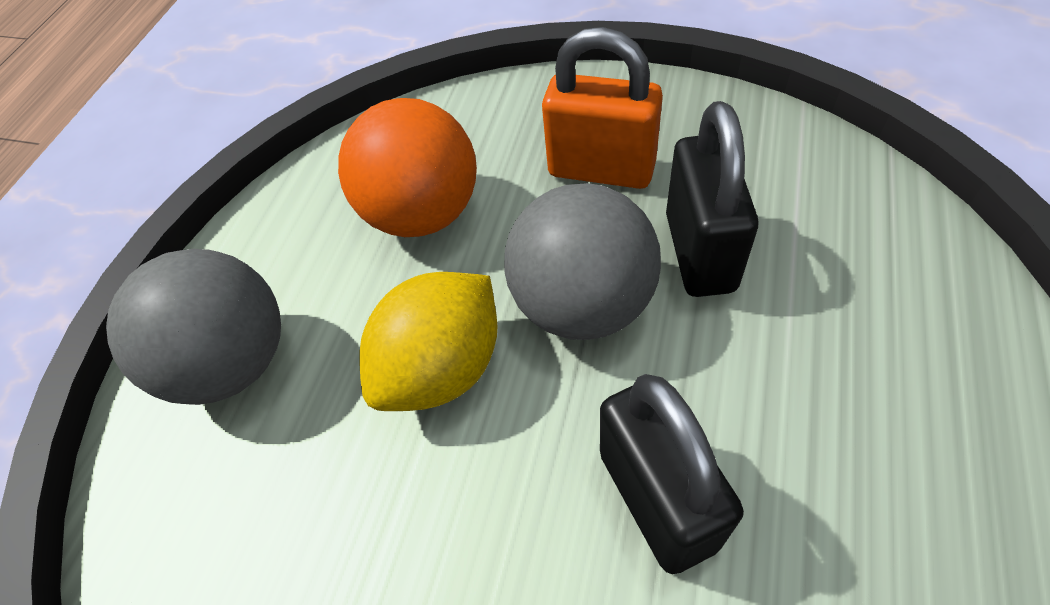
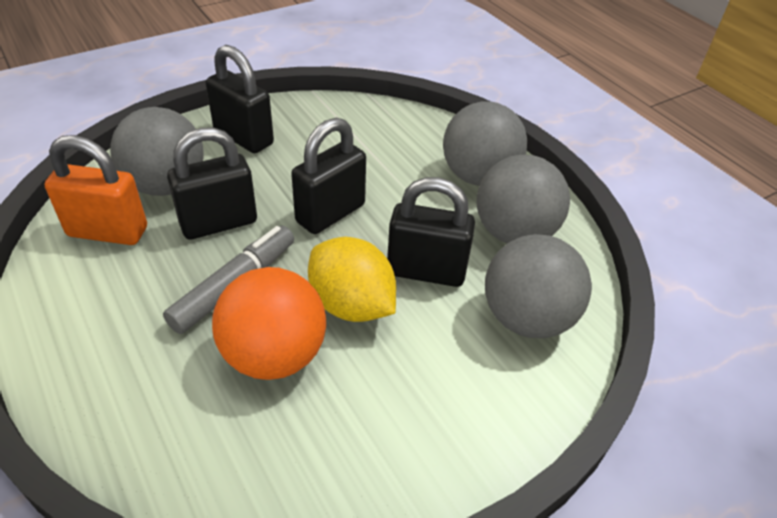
black padlock: [600,374,744,574] [666,101,758,297] = 2 -> [167,127,257,240] [206,45,274,153] [291,118,366,234] [387,177,475,287] = 4
grey ball: [106,249,281,405] [504,183,661,340] = 2 -> [110,107,204,196] [443,101,527,186] [477,155,570,243] [485,234,592,338] = 4
grey marker: none = 0 -> [163,226,294,334] = 1

